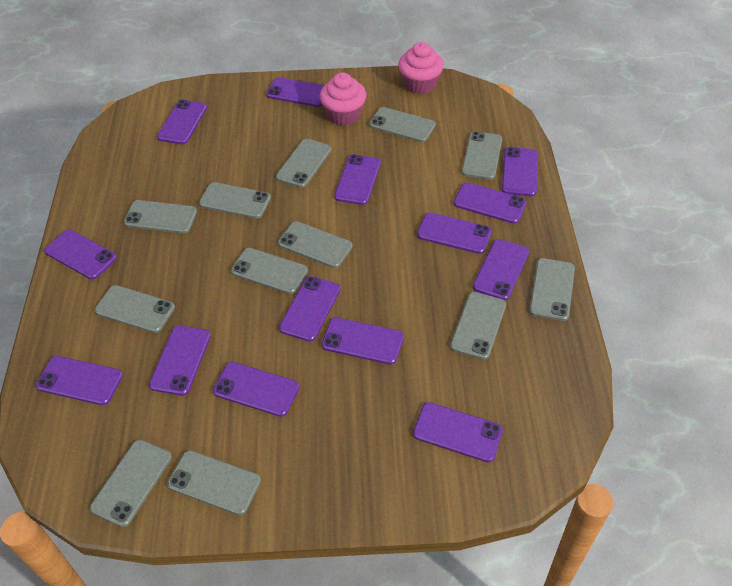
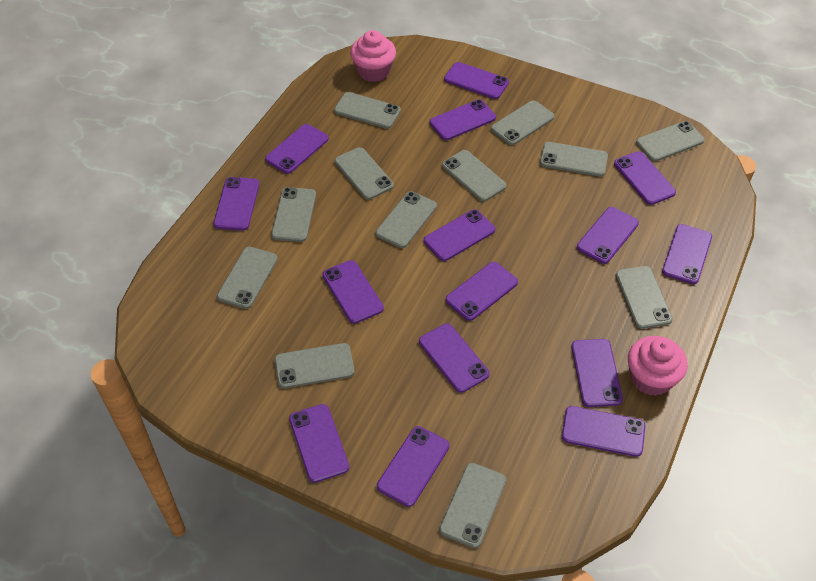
purple phone: [36,356,123,405] [44,230,117,279] [149,325,211,396] [157,100,207,144] [213,362,299,417] [266,77,324,107] [279,276,340,342] [322,317,404,365] [334,154,381,205] [413,402,503,462] [417,212,492,254] [454,182,527,224] [473,239,529,300] [502,147,538,196] = 14 -> [214,177,259,231] [265,124,329,174] [289,404,349,483] [322,260,384,324] [377,426,450,507] [419,324,490,393] [424,209,495,261] [430,100,496,140] [444,62,509,99] [446,262,518,321] [562,406,645,457] [571,339,623,407] [577,207,639,264] [614,151,676,205] [662,224,712,284] = 15

